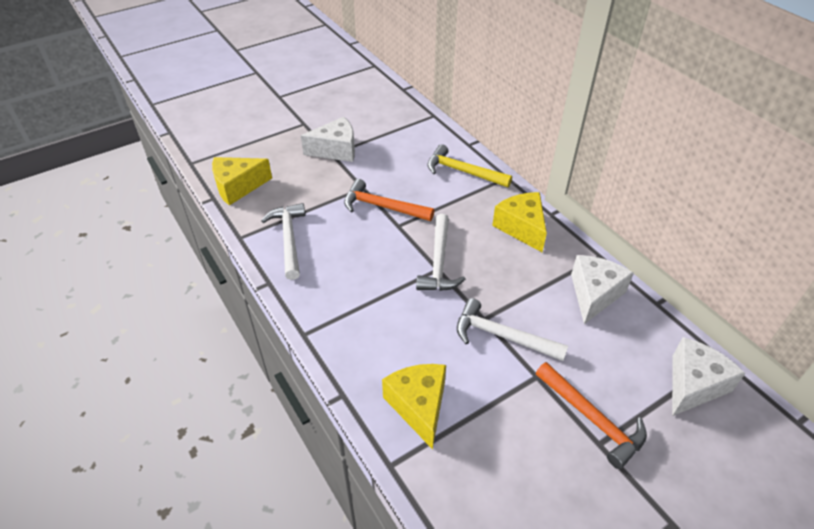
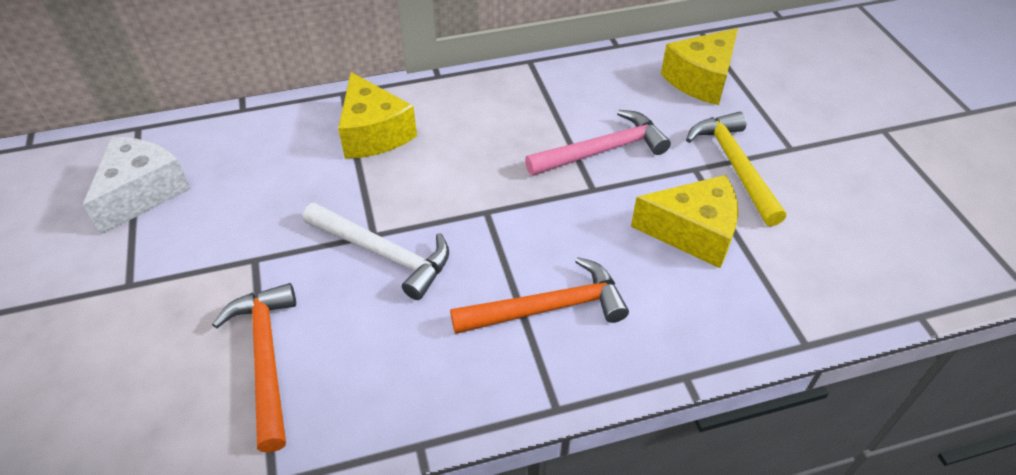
pink hammer: none = 0 -> [525,110,671,176] = 1
white cheese: [301,117,355,162] [571,255,634,324] [672,337,746,416] = 3 -> [82,137,191,234] = 1
white hammer: [261,203,305,280] [416,214,465,291] [457,298,568,361] = 3 -> [303,203,449,300] = 1

